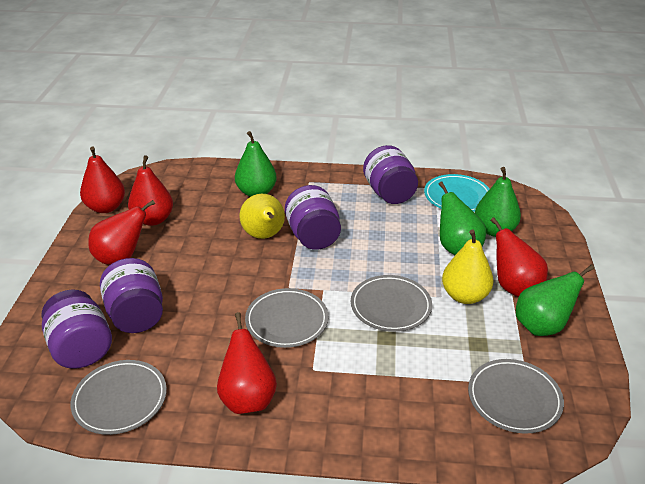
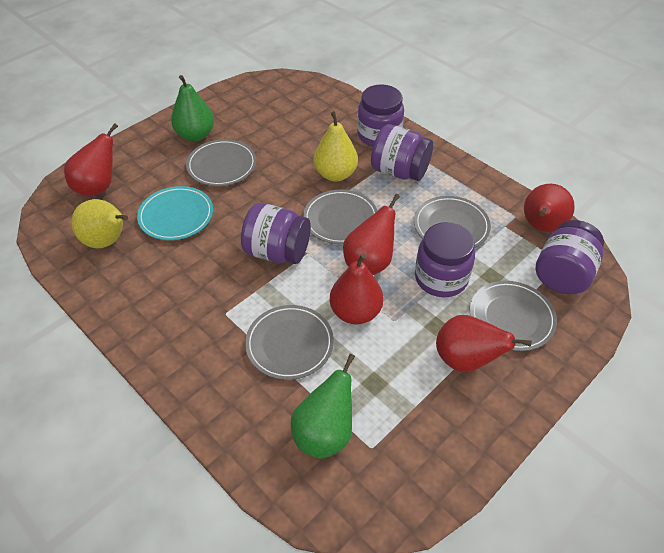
green pear: [235,131,277,197] [439,181,486,255] [475,167,521,237] [516,264,595,336] = 4 -> [171,75,214,141] [290,354,355,458] = 2
grey plate: [71,360,167,435] [245,288,329,348] [351,275,432,332] [468,359,564,434] = 4 -> [186,139,256,186] [245,305,334,380] [303,190,378,244] [414,196,491,248] [470,281,557,351] = 5
purple jar: [41,289,112,369] [100,258,163,333] [285,185,341,250] [363,145,418,204] = 4 -> [241,203,311,264] [357,84,404,147] [371,124,433,181] [415,222,475,297] [536,220,604,294] = 5

